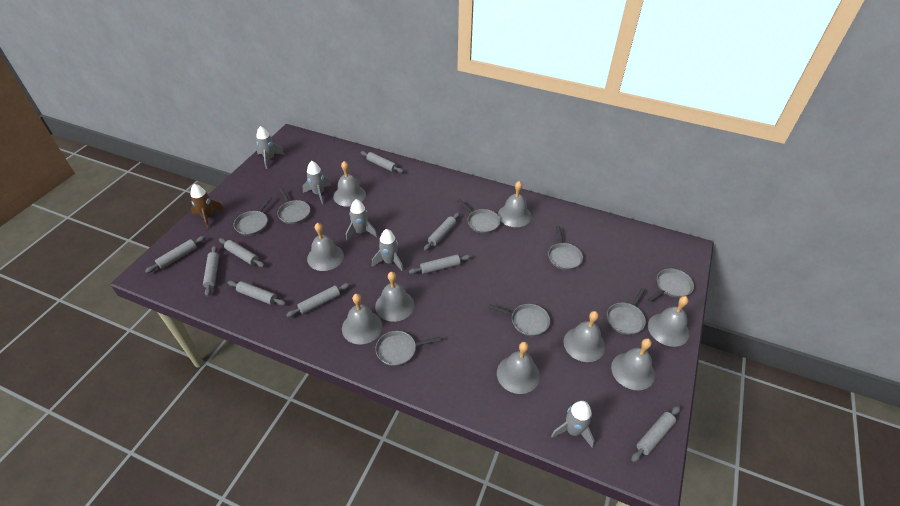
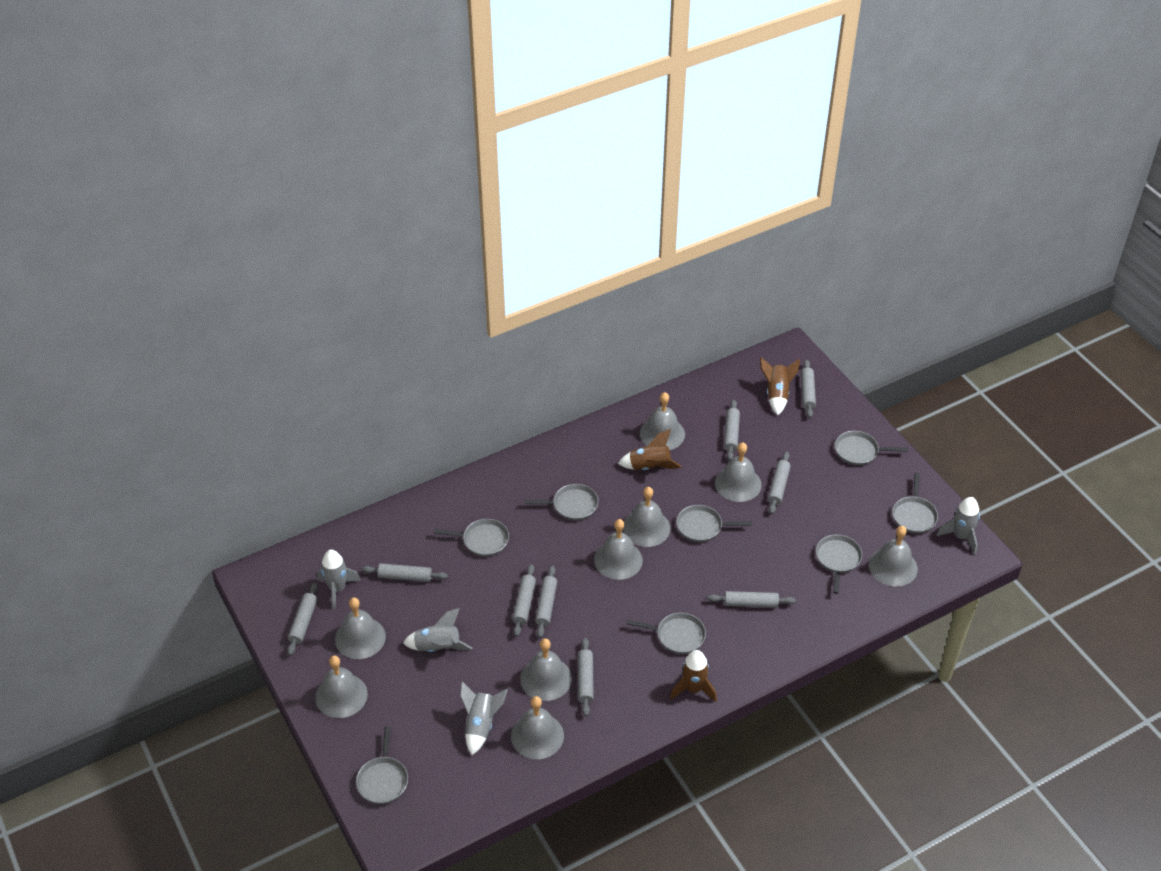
brown rocket: [191,184,224,229] = 1 -> [618,429,682,470] [670,650,717,702] [760,357,800,415] = 3
grey rocket: [256,126,285,169] [302,161,331,204] [346,199,378,241] [372,229,404,272] [551,401,595,448] = 5 -> [317,550,361,610] [403,608,472,652] [460,681,508,755] [937,497,980,554] = 4

